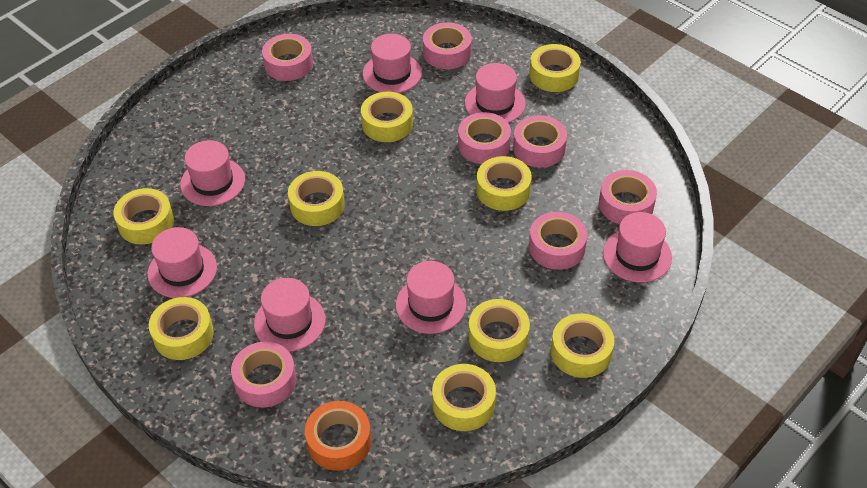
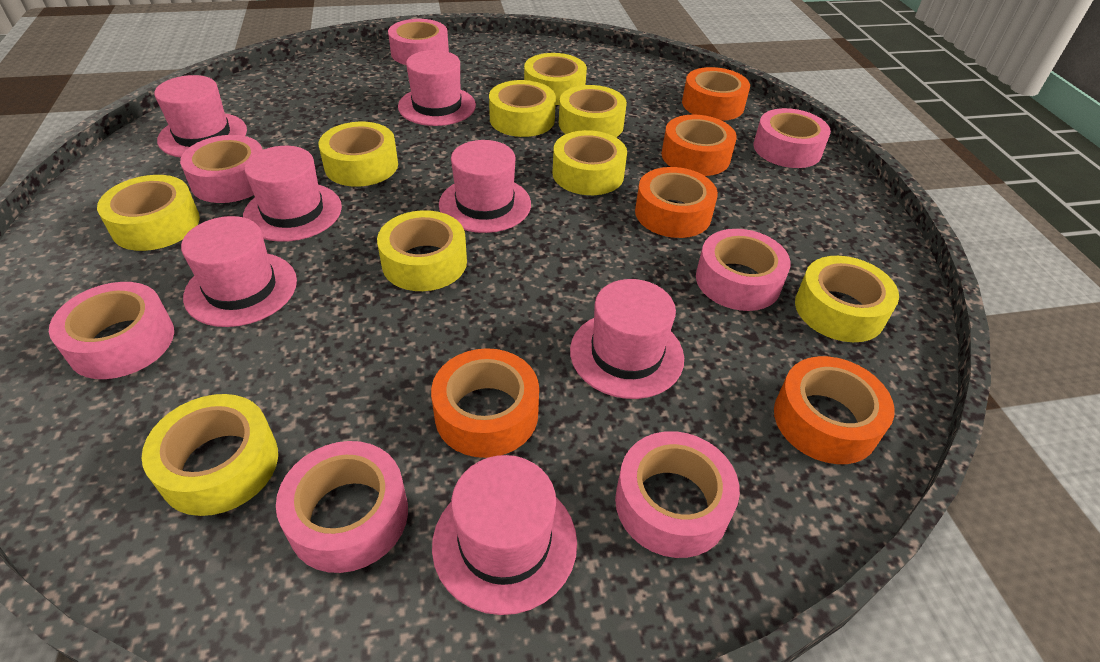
orange tape: [305,401,371,471] = 1 -> [431,348,539,458] [635,167,718,238] [661,114,737,176] [682,67,750,121] [774,356,895,464] = 5

